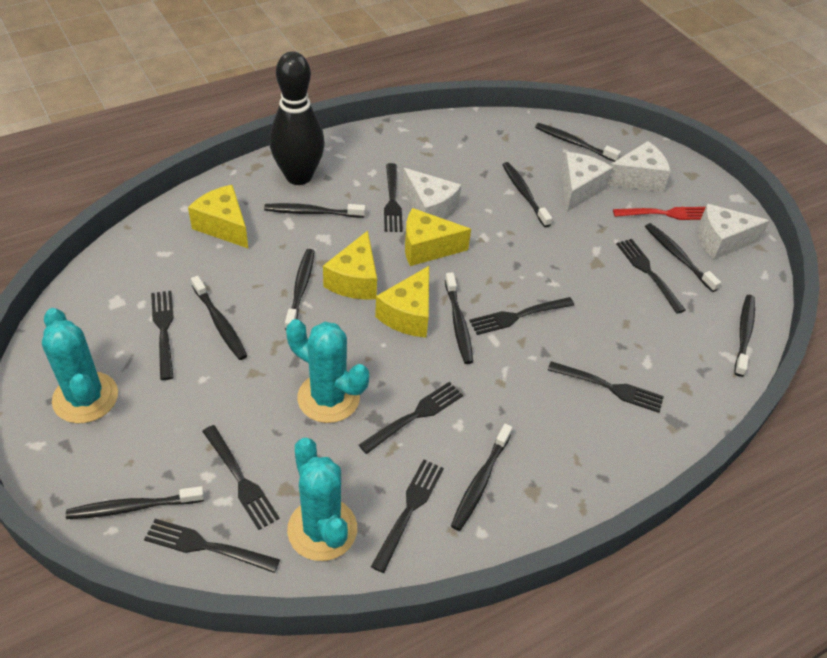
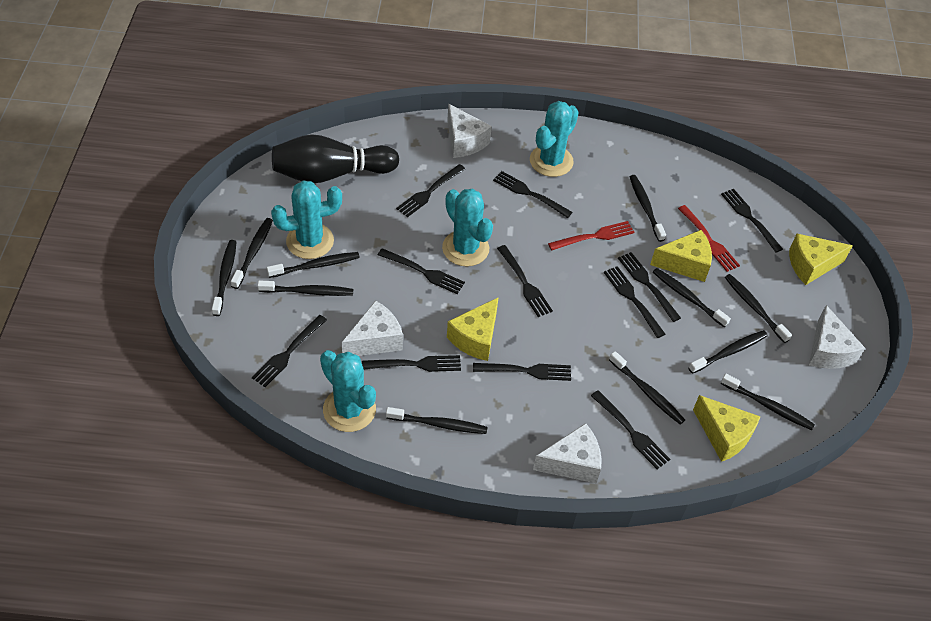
black fork: [144,519,280,573] [151,291,174,380] [202,425,280,530] [359,382,463,454] [371,459,444,573] [384,163,403,232] [469,297,575,335] [548,361,664,413] [616,239,686,314] = 9 -> [252,315,327,387] [362,355,461,372] [378,248,465,294] [396,164,465,217] [473,363,571,381] [493,171,572,218] [497,245,553,317] [591,390,670,469] [604,266,666,338] [618,252,681,322] [721,189,783,253] = 11
black toothbrush: [66,486,204,519] [191,276,247,360] [264,203,365,218] [285,249,314,330] [445,272,473,364] [451,424,512,531] [502,162,552,227] [535,123,621,162] [645,223,721,292] [735,295,755,377] = 10 -> [212,240,237,316] [231,218,273,289] [257,280,353,296] [267,252,360,278] [386,407,488,434] [609,351,685,425] [629,175,666,242] [653,268,731,327] [689,330,768,374] [721,374,815,430] [725,274,792,343] = 11
red fork: [613,207,706,220] = 1 -> [548,221,634,251] [678,205,740,272] = 2
turquoise cactus: [42,308,118,424] [286,319,369,423] [287,438,357,561] = 3 -> [271,181,342,259] [320,350,376,432] [442,189,493,267] [530,101,579,177] = 4

